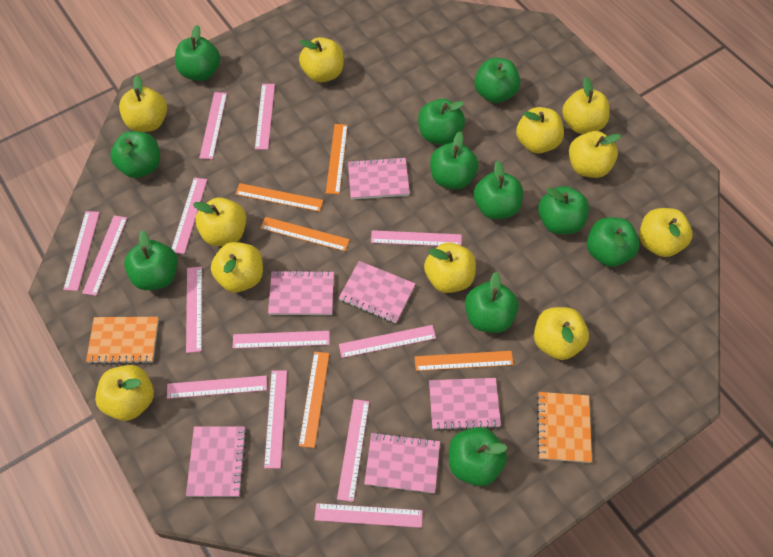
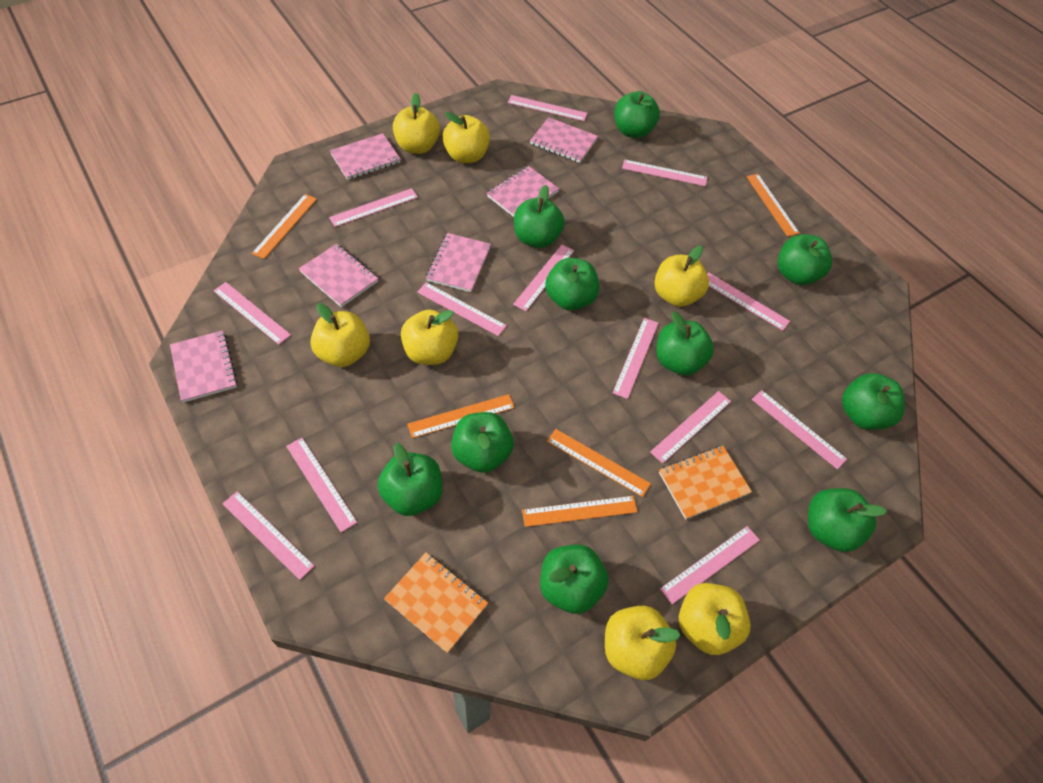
green apple: [110,131,160,178] [124,230,178,290] [175,25,220,81] [418,99,465,145] [430,131,479,189] [449,427,508,486] [465,272,519,333] [474,161,523,219] [475,58,521,103] [538,186,589,234] [587,217,640,267] = 11 -> [378,443,443,516] [451,412,514,473] [514,185,565,248] [540,544,609,614] [545,258,599,310] [614,91,660,138] [656,312,714,375] [778,234,832,285] [808,488,887,552] [842,373,905,430] = 10
yellow apple: [95,365,154,421] [119,75,167,132] [193,197,246,246] [211,242,263,292] [299,37,344,82] [424,243,476,293] [516,107,564,154] [534,307,589,360] [562,77,610,134] [569,131,621,178] [639,208,692,257] = 11 -> [310,303,370,367] [393,93,440,154] [401,310,458,365] [442,112,490,163] [605,606,680,680] [654,246,709,307] [679,583,751,655] = 7

